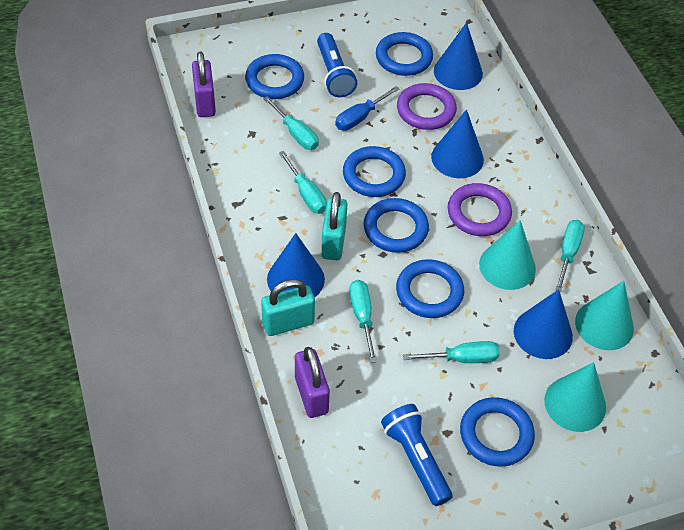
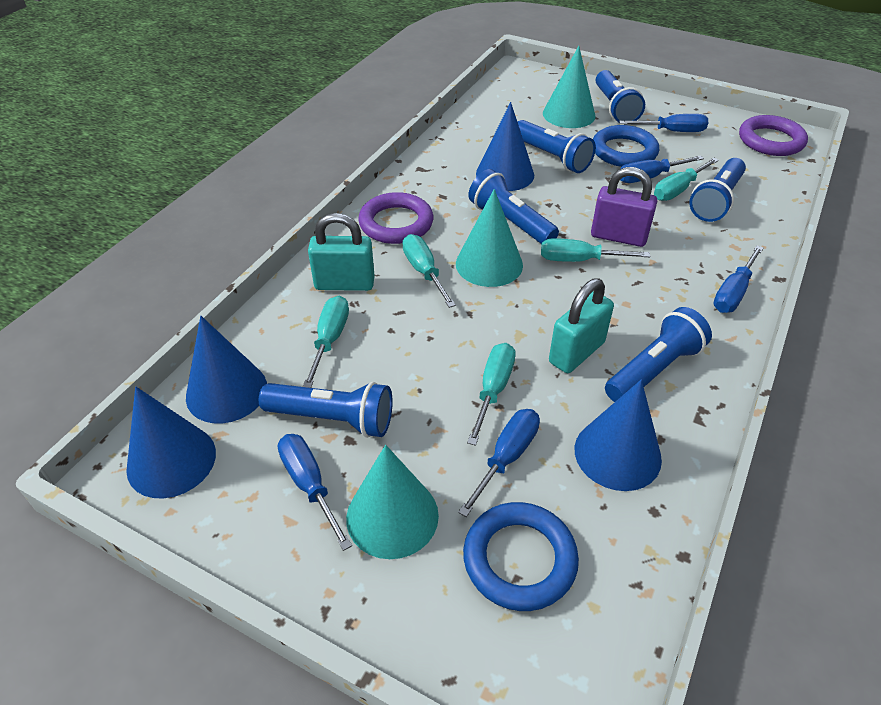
blue flashlight: [317,33,357,97] [381,404,453,506] = 2 -> [259,382,393,438] [469,169,559,244] [518,120,596,173] [596,70,645,122] [605,307,712,402] [689,158,746,222] = 6
blue ring: [245,54,304,99] [343,146,406,197] [363,198,429,253] [376,32,433,76] [396,259,464,318] [460,397,535,467] = 6 -> [463,502,579,611] [593,125,659,167] = 2
blue screwdriver: [335,86,400,131] = 1 -> [278,434,352,551] [458,409,540,517] [619,114,708,132] [620,155,704,183] [713,245,764,313] = 5
purple padlock: [192,52,216,117] [295,347,330,418] = 2 -> [591,167,657,247] = 1

